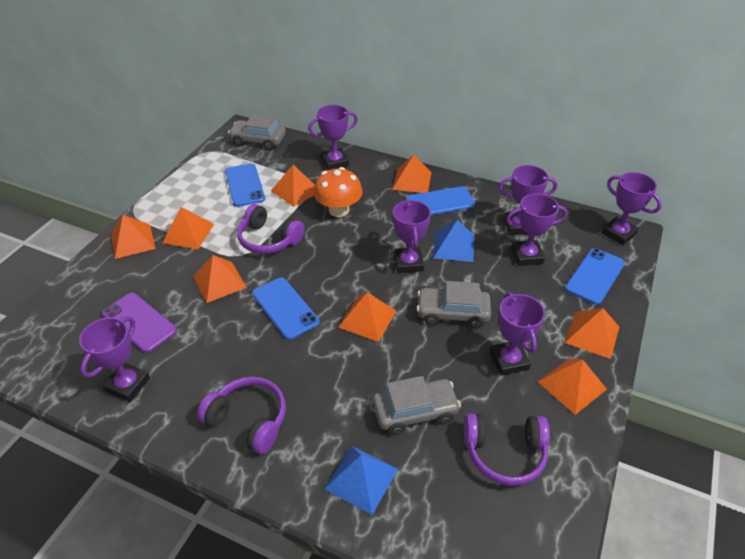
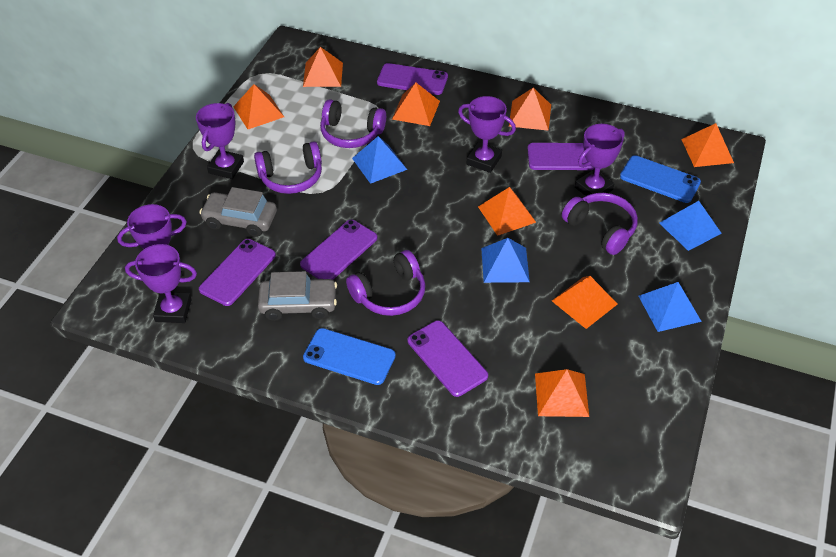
blue phone: [225,164,265,207] [252,278,320,340] [406,186,475,215] [565,248,625,305] = 4 -> [303,328,396,385] [620,155,701,203] = 2
blue pyramid: [325,446,398,515] [433,220,474,262] = 2 -> [352,136,407,184] [481,238,530,283] [639,282,702,332] [659,201,722,251] = 4
grey car: [228,114,286,150] [373,376,461,435] [417,281,491,328] = 3 -> [199,187,277,237] [258,271,337,321] = 2
orange mushroom: [314,167,362,217] = 1 -> none = 0
purple headphones: [197,377,286,454] [237,204,305,254] [464,413,550,486] = 3 -> [254,141,322,194] [320,99,386,148] [346,250,425,316] [562,193,638,255] = 4
purple phone: [102,293,177,353] = 1 -> [199,239,276,306] [300,220,377,280] [377,63,448,95] [408,320,488,397] [527,143,602,170] = 5
purple trophy: [79,316,150,402] [308,105,358,170] [393,199,431,273] [490,292,545,376] [498,165,558,234] [506,193,567,266] [601,172,662,245] = 7 -> [117,204,187,277] [125,244,197,323] [196,103,244,179] [458,96,516,173] [575,124,625,196] = 5

